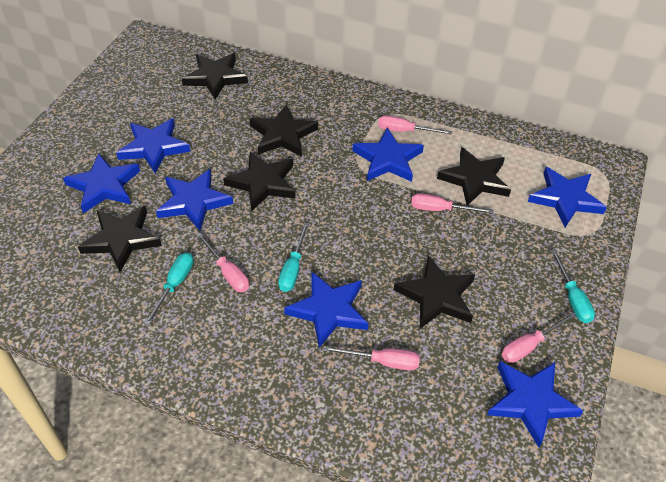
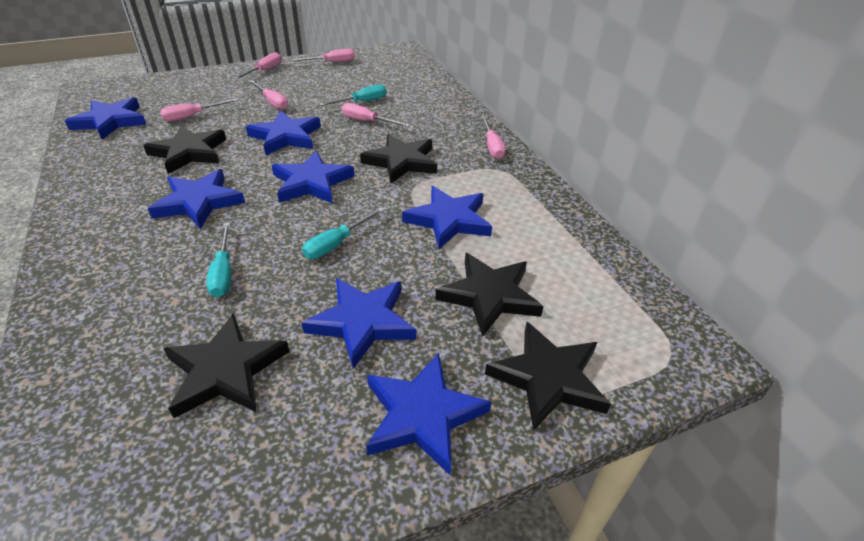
black star: [78,206,162,272] [182,53,248,99] [223,152,295,211] [249,105,318,157] [394,256,475,329] [437,147,511,206] = 6 -> [143,126,226,174] [163,313,290,418] [360,134,437,183] [435,253,544,337] [485,322,611,431] = 5
pink screwdriver: [196,233,249,292] [323,346,420,370] [378,115,452,135] [411,193,493,213] [502,312,576,363] = 5 -> [160,98,238,121] [233,52,282,80] [249,80,288,110] [292,49,355,62] [342,103,410,127] [481,116,506,159] = 6

